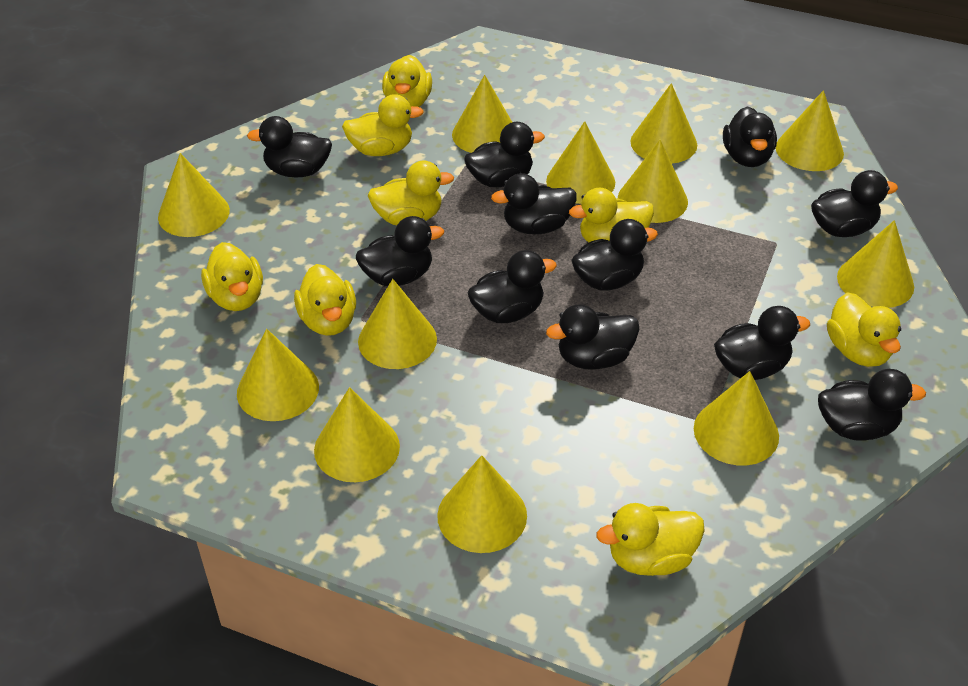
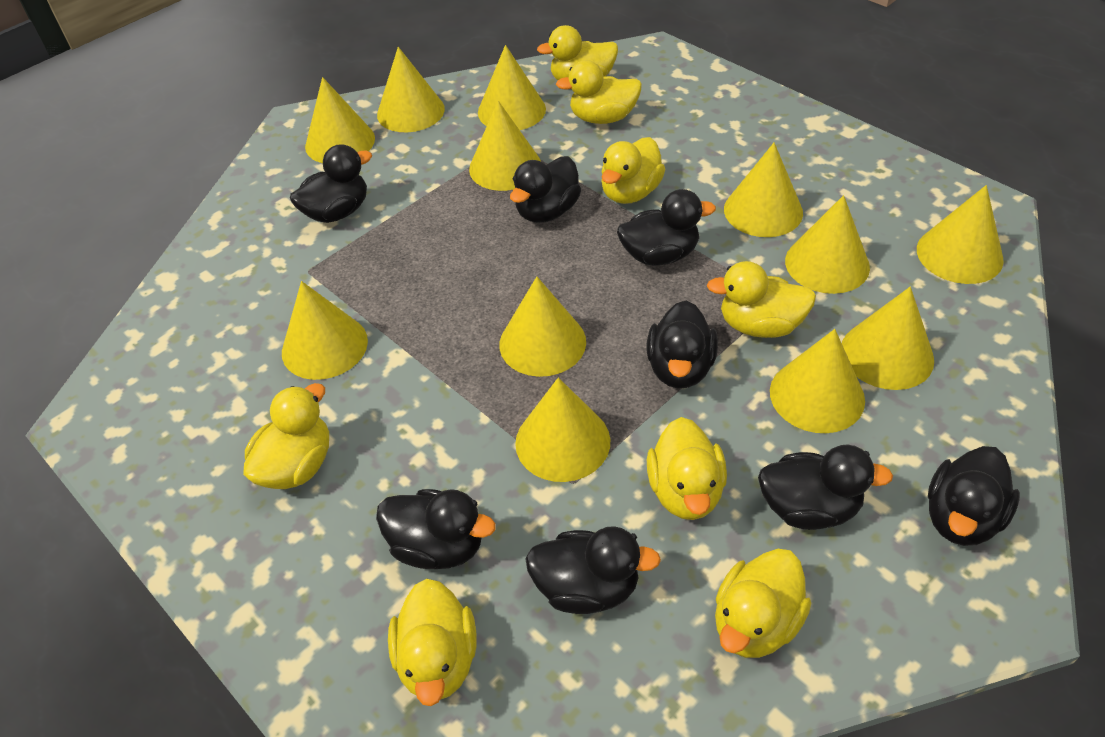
black duck: [247,116,332,177] [356,216,444,286] [464,122,545,187] [467,250,557,323] [491,173,577,234] [546,304,639,370] [571,219,658,290] [714,306,810,380] [723,106,777,167] [811,170,898,237] [818,369,926,441] = 11 -> [290,144,372,223] [376,489,496,569] [510,156,581,223] [525,526,661,614] [617,189,716,266] [646,301,718,389] [758,445,893,530] [928,446,1020,546] = 8

